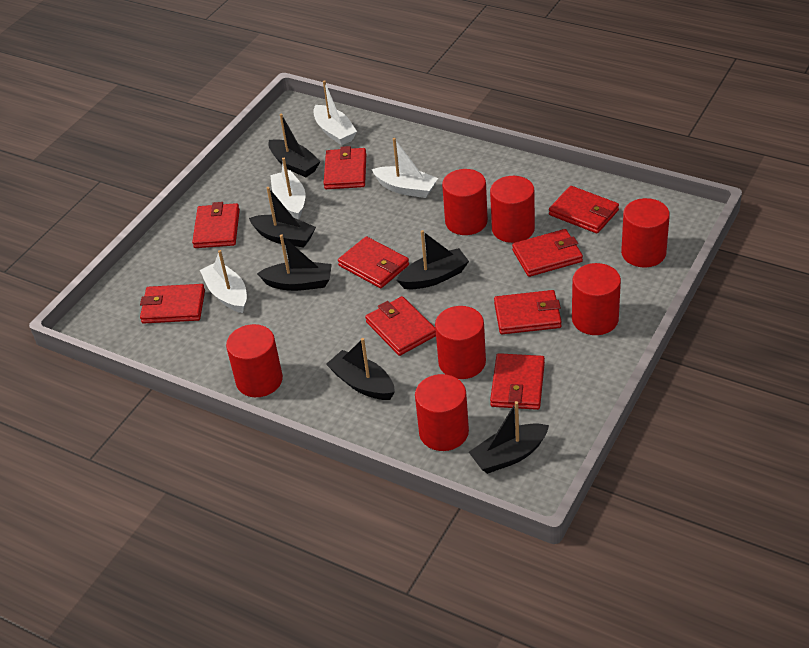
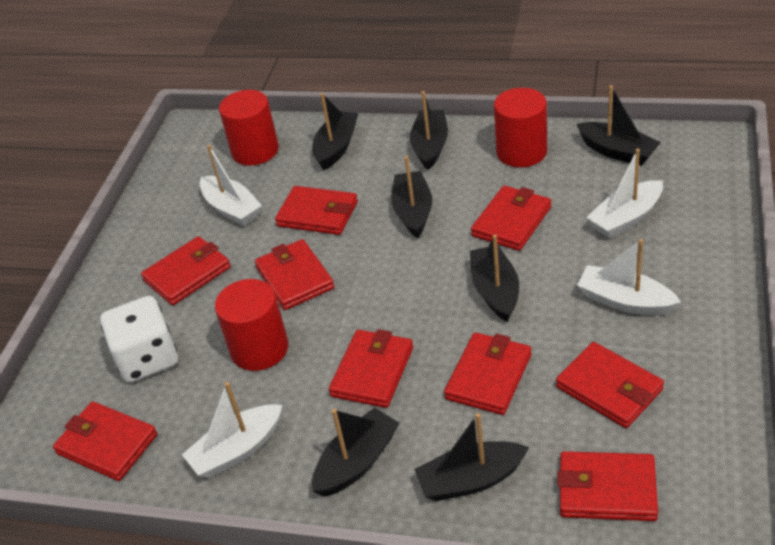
black boat: [249,187,316,248] [257,234,332,291] [268,114,321,177] [326,338,395,400] [396,230,469,289] [469,401,549,474] = 6 -> [312,408,399,497] [313,93,358,170] [392,156,432,238] [410,91,448,170] [414,413,529,501] [470,235,519,322] [577,85,661,166] = 7
red cylinder: [226,324,283,397] [415,374,469,451] [435,306,486,379] [442,169,488,235] [490,176,535,243] [572,263,621,335] [621,198,670,267] = 7 -> [215,279,288,371] [219,90,279,166] [494,88,547,167] = 3
white dice: none = 0 -> [100,296,178,383] = 1

